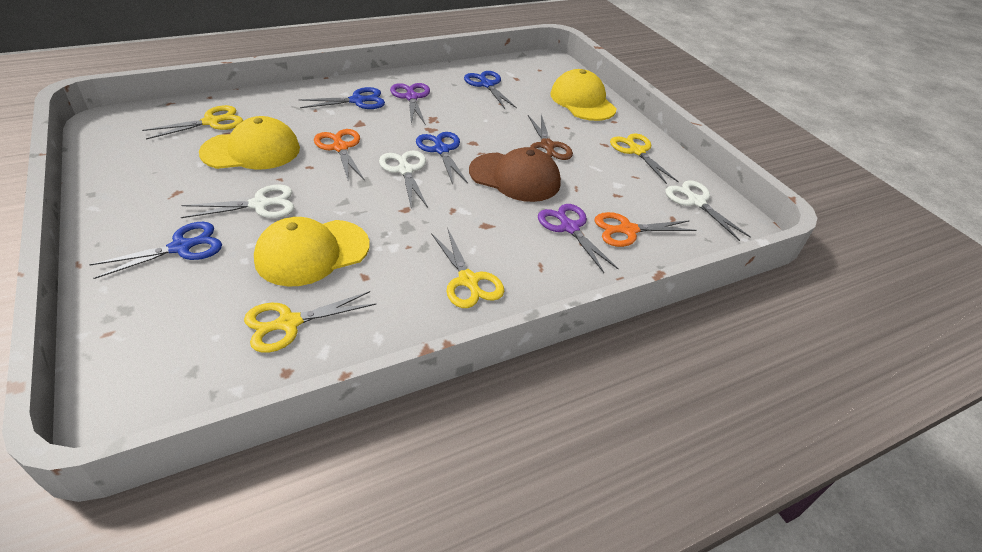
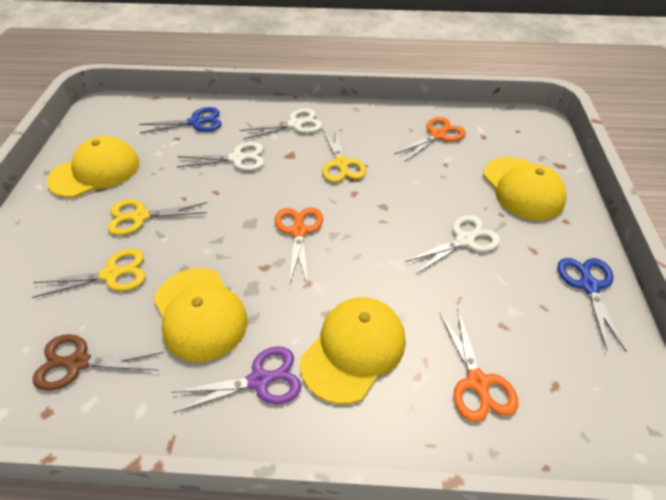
blue scissors: [89,222,222,279] [299,87,385,109] [416,132,468,184] [464,71,517,109] = 4 -> [139,107,221,134] [557,258,626,351] = 2
brown cap: [469,147,561,202] = 1 -> none = 0
orange scissors: [314,129,365,182] [595,212,697,247] = 2 -> [275,207,323,285] [394,117,466,161] [439,308,519,422] = 3
purple scissors: [390,83,430,124] [538,204,619,273] = 2 -> [171,346,301,413] = 1
yellow cap: [199,116,300,169] [254,217,370,287] [550,69,617,121] = 3 -> [47,136,139,198] [154,268,248,363] [300,297,406,404] [483,157,566,221] = 4
yellow scissors: [142,105,243,140] [244,291,377,353] [431,230,504,308] [610,133,679,184] = 4 -> [32,249,145,298] [107,200,207,235] [322,126,366,183] = 3

